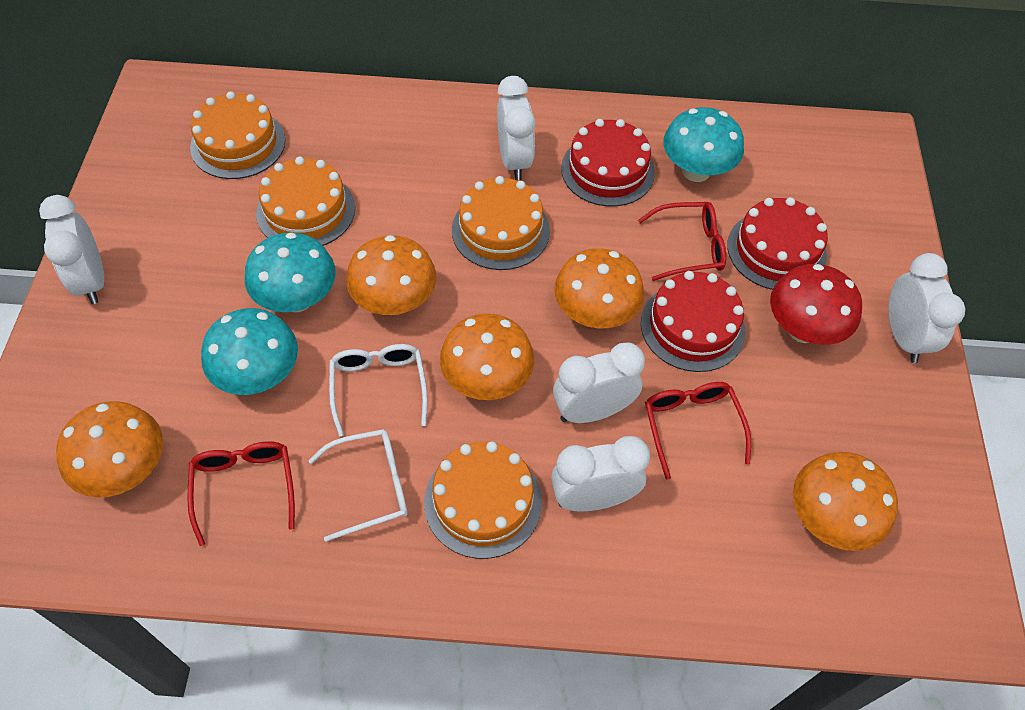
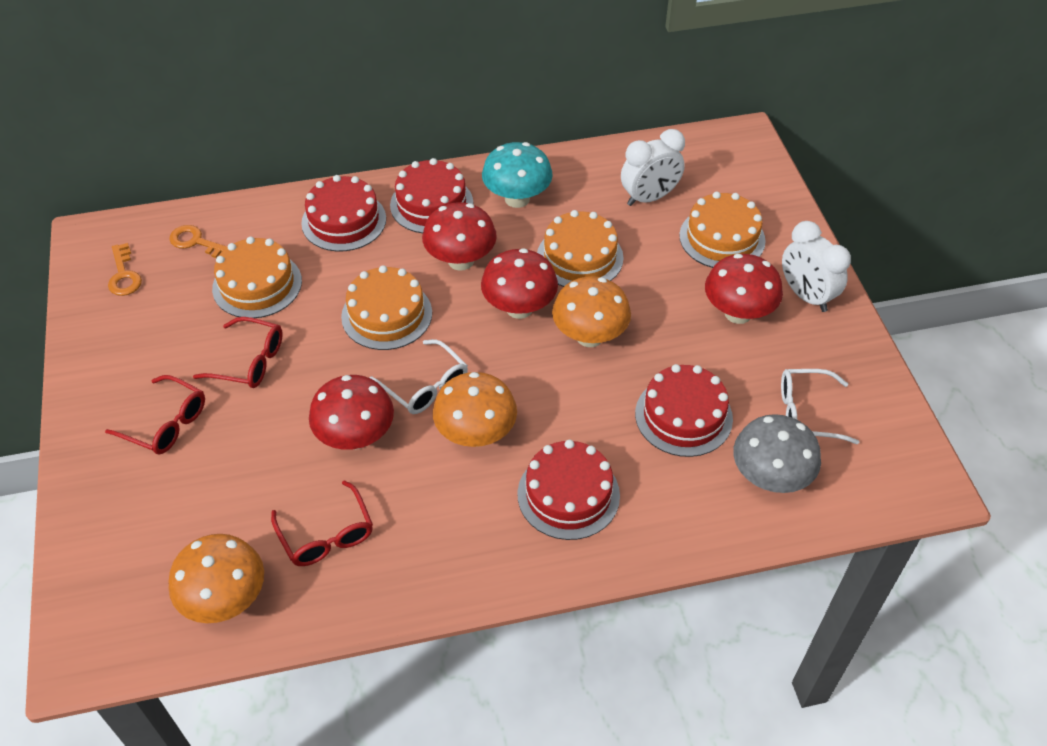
grey mushroom: none = 0 -> [733,414,821,493] = 1
orange key: none = 0 -> [108,243,142,296] [169,225,227,258] = 2
orange mushroom: [56,401,163,498] [346,235,436,315] [440,314,534,400] [554,248,644,328] [793,452,898,551] = 5 -> [169,534,264,623] [433,372,517,447] [552,276,631,347] = 3
red cake: [561,119,655,206] [641,271,745,372] [727,197,828,290] = 3 -> [301,175,386,252] [390,158,473,233] [517,439,620,540] [635,364,733,457] = 4
red mushroom: [770,264,862,345] = 1 -> [309,375,394,450] [422,202,497,271] [481,248,558,319] [705,254,783,324] = 4
turquoise mushroom: [201,308,298,395] [245,232,336,312] [663,107,744,182] = 3 -> [482,142,553,208] = 1
white clock: [39,195,104,304] [497,76,536,181] [551,436,650,511] [553,342,645,423] [889,253,965,363] = 5 -> [621,129,685,206] [782,221,851,312] = 2

